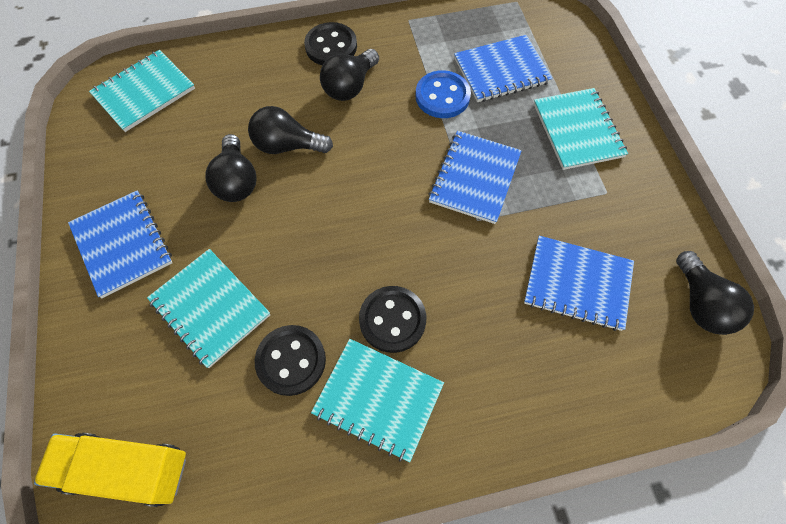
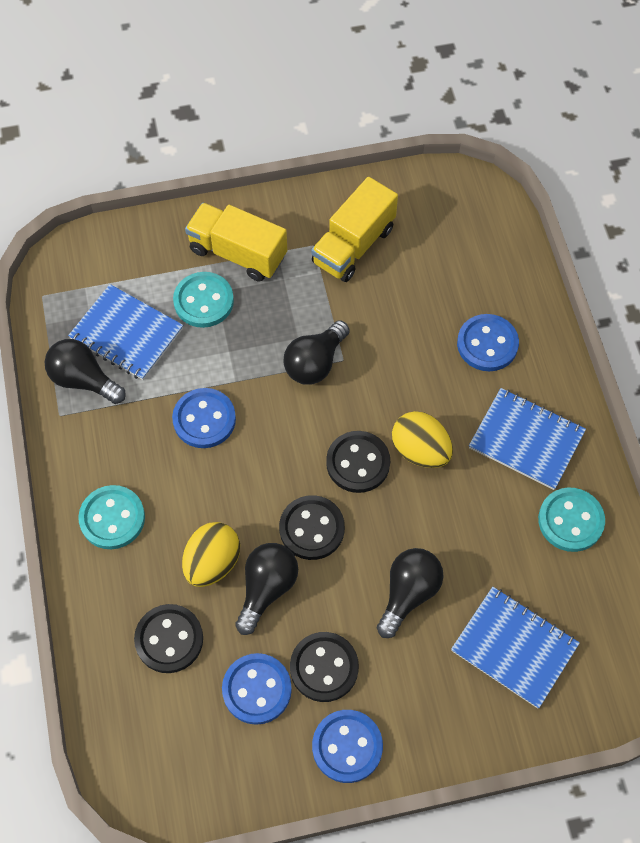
black button: [255,325,326,396] [304,22,357,65] [359,286,426,353] = 3 -> [134,604,203,673] [279,495,345,560] [290,632,359,702] [326,431,390,493] = 4
blue button: [416,70,471,118] = 1 -> [172,388,236,448] [222,653,292,725] [312,710,383,783] [457,314,519,371] = 4
blue notebook: [68,190,172,298] [429,131,522,224] [454,35,553,102] [524,236,634,331] = 4 -> [68,284,183,380] [451,587,580,708] [469,388,586,490] = 3
turquoise button: none = 0 -> [78,485,145,549] [173,272,234,328] [538,488,605,552] = 3
turquoise notebook: [89,50,195,132] [147,249,270,368] [311,339,444,462] [534,88,628,170] = 4 -> none = 0
yellow egg: none = 0 -> [182,522,240,587] [392,411,453,468] = 2
yellow truck: [34,433,186,507] = 1 -> [185,203,287,281] [311,177,398,282] = 2

